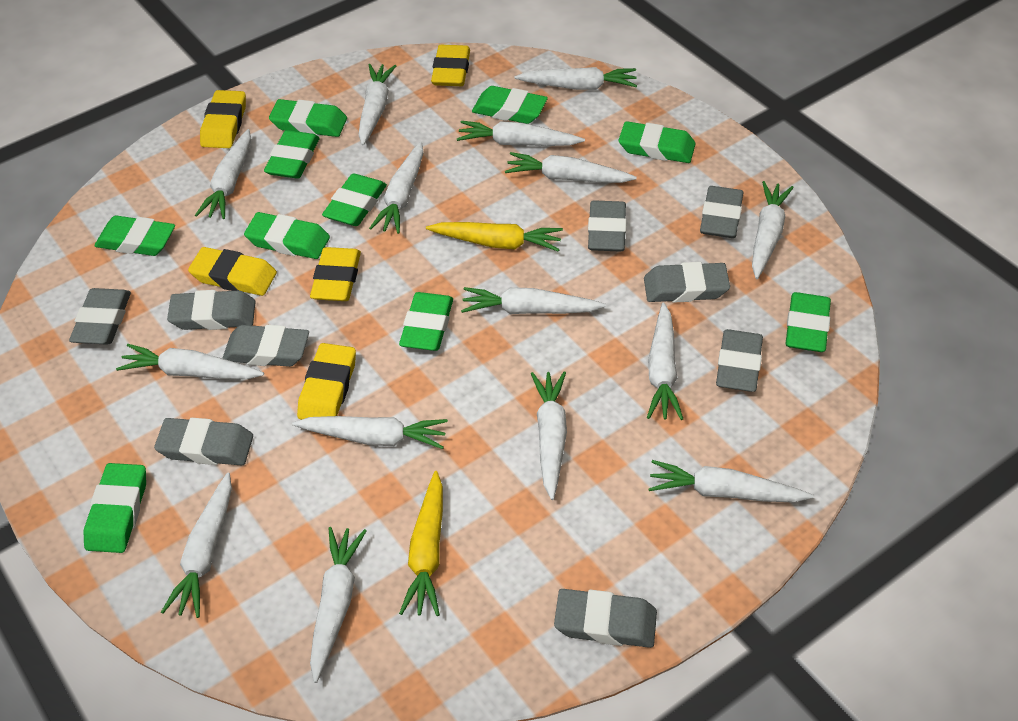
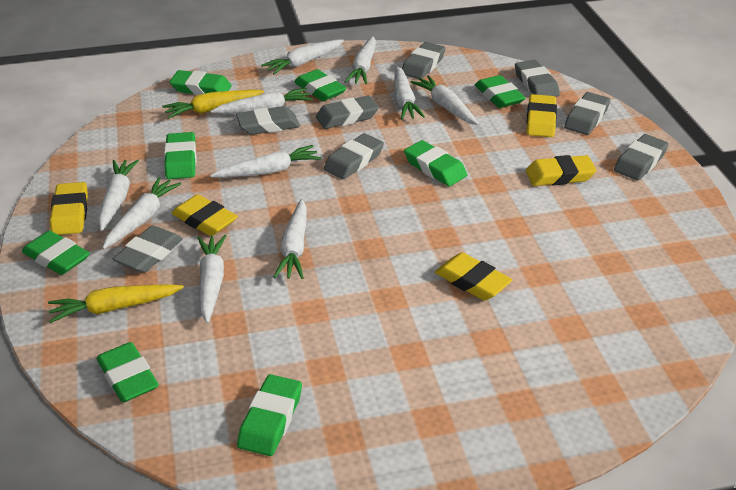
green eraser: [84,463,146,553] [95,216,175,256] [244,212,330,259] [264,130,319,179] [269,99,347,137] [322,174,387,226] [399,292,453,351] [472,86,548,124] [619,121,696,163] [785,292,831,352] = 10 -> [22,231,90,275] [97,342,159,402] [164,132,196,179] [170,70,232,95] [237,374,302,456] [294,69,346,101] [404,140,467,186] [475,75,525,108] = 8
grey eraser: [69,288,131,345] [154,418,253,465] [167,290,255,330] [222,325,309,367] [554,589,657,648] [588,200,627,252] [644,262,730,303] [700,186,744,238] [716,329,763,392] = 9 -> [113,225,183,273] [236,106,300,135] [316,95,379,129] [324,133,384,179] [402,42,446,79] [515,60,560,97] [564,92,610,135] [614,134,669,180] = 8
white carrot: [116,344,264,380] [161,472,232,618] [195,129,251,219] [292,416,448,449] [310,527,367,683] [359,64,396,146] [369,142,424,234] [457,121,585,146] [461,287,606,314] [505,152,637,183] [514,67,637,90] [531,371,567,500] [647,303,683,420] [649,460,814,502] [752,181,794,279] = 15 -> [98,160,139,231] [102,177,181,249] [197,235,226,323] [210,88,313,114] [210,145,321,178] [261,40,344,75] [274,199,307,279] [345,36,376,84] [394,66,425,119] [410,75,479,125] = 10

